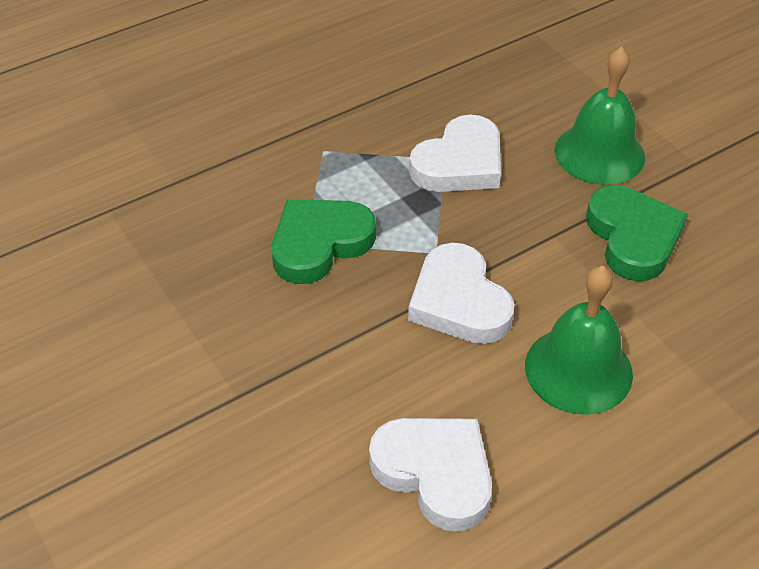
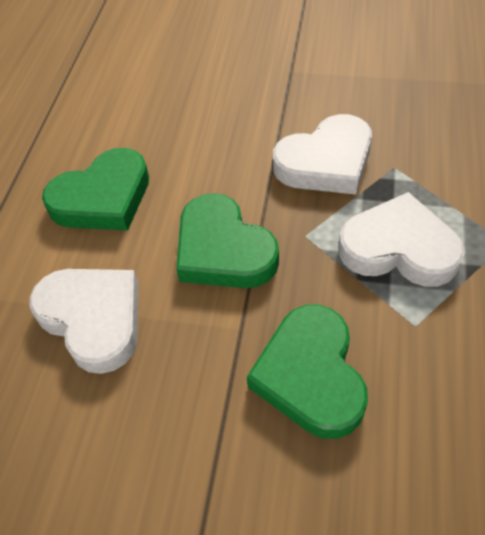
green bell: [525,266,633,415] [555,46,645,185] = 2 -> none = 0
green heart: [271,199,376,284] [586,185,688,281] = 2 -> [42,148,149,230] [176,193,279,288] [247,305,368,439] = 3

